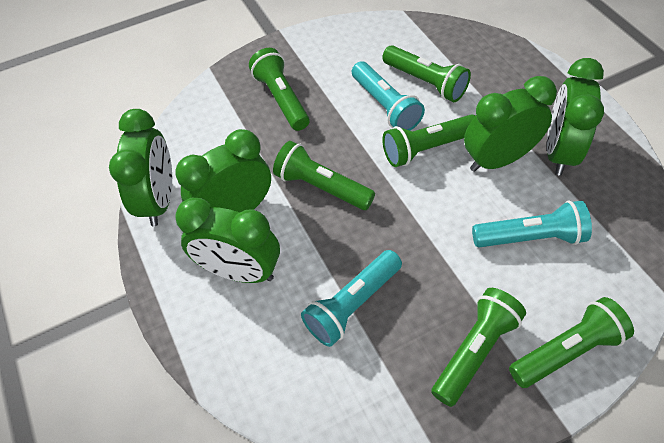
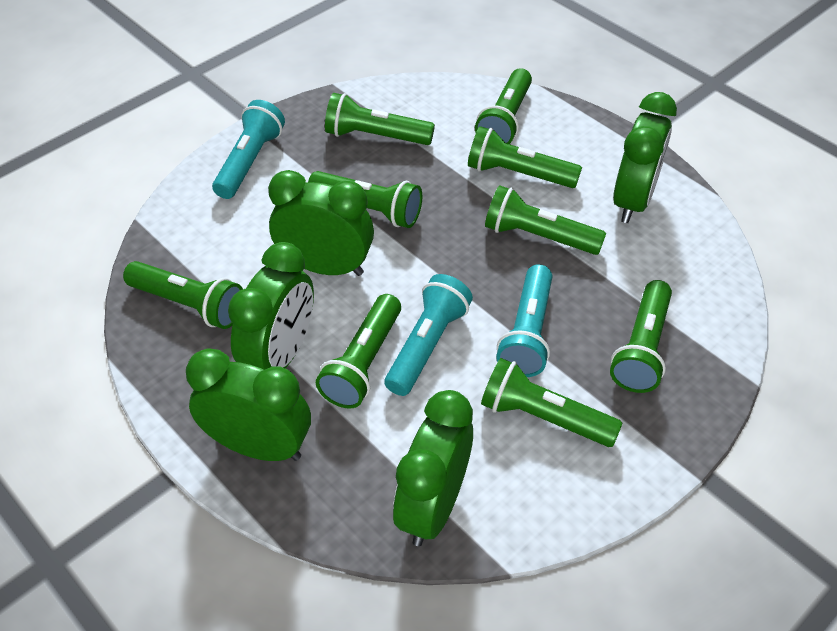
green flashlight: [249,48,310,131] [273,141,375,210] [382,45,471,102] [382,114,476,167] [431,288,526,407] [509,297,634,388] = 6 -> [123,261,243,329] [308,171,422,228] [316,294,401,409] [325,93,435,145] [468,126,582,188] [475,68,532,144] [481,358,622,447] [485,185,606,255] [610,280,672,393] = 9

